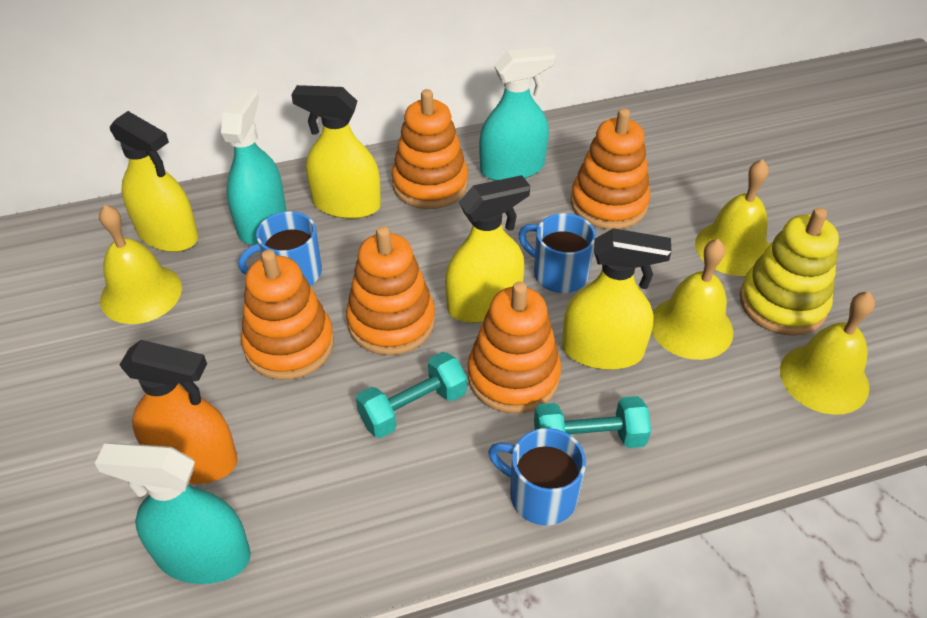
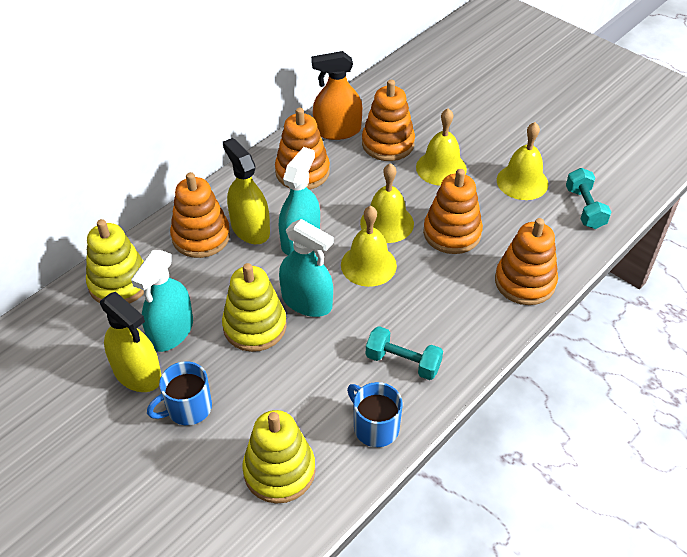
blue mug: [238,211,322,286] [488,428,586,525] [519,213,596,293] = 3 -> [147,361,212,425] [347,382,403,447] = 2
yellow spray bottle: [110,111,198,252] [291,85,381,219] [445,175,530,323] [562,228,671,370] = 4 -> [100,292,161,392] [223,138,270,244] = 2
yellow stacking toy: [740,207,839,336] = 1 -> [86,219,144,304] [222,263,287,352] [242,410,315,503] = 3

